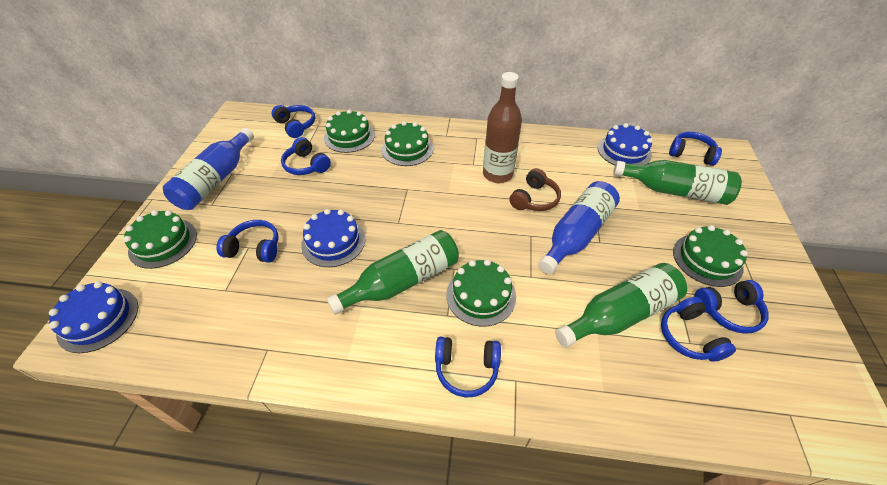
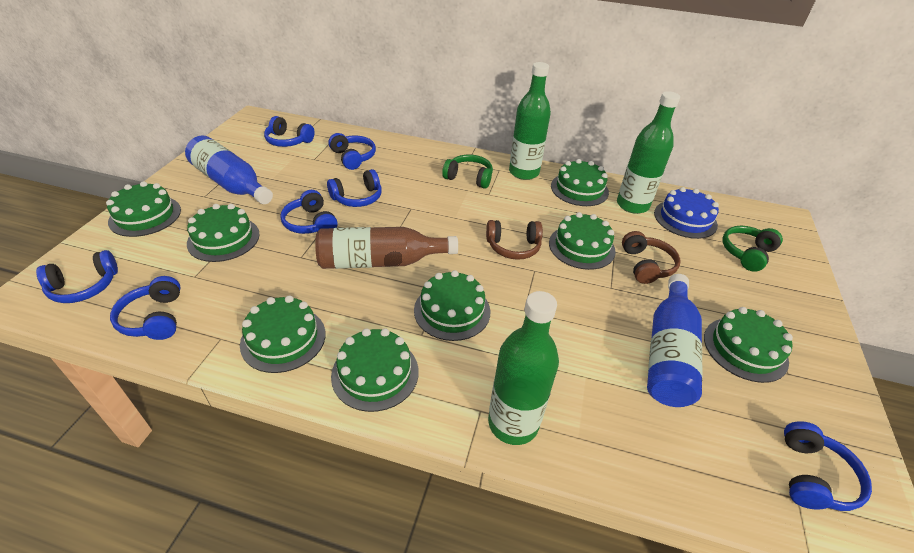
blue cake: [49,281,138,353] [301,209,365,267] [598,123,653,165] = 3 -> [654,187,719,239] = 1
brown headphones: [509,168,561,211] = 1 -> [486,220,543,260] [622,231,681,284] = 2
green cake: [124,210,197,269] [324,109,375,153] [382,121,433,166] [447,259,516,326] [673,225,748,287] = 5 -> [106,181,181,237] [187,204,260,262] [240,295,326,373] [331,328,419,412] [414,270,490,341] [549,212,616,270] [551,159,609,206] [704,307,793,383] = 8
green headphones: none = 0 -> [442,155,493,189] [722,226,783,272] = 2

